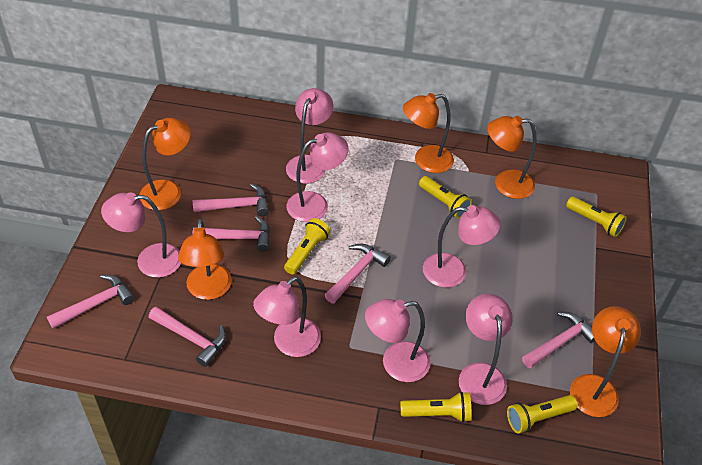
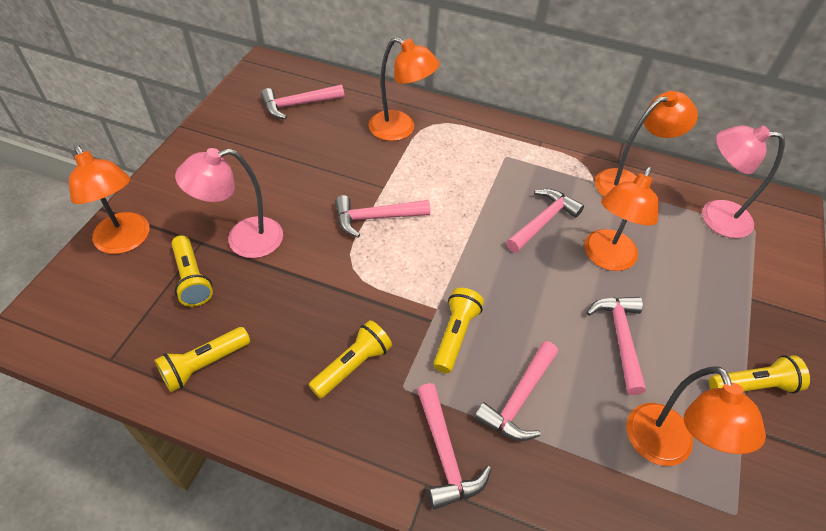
pink lamp: [101,192,181,278] [253,276,321,357] [286,88,334,184] [287,132,348,222] [365,299,431,382] [423,205,501,288] [459,294,513,405] = 7 -> [175,148,283,258] [702,125,785,238] = 2

